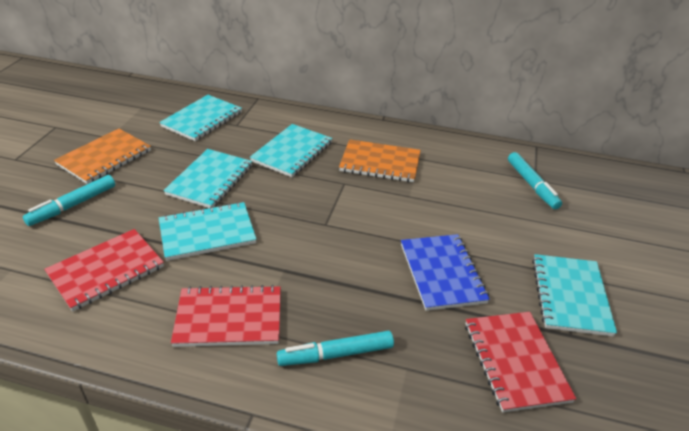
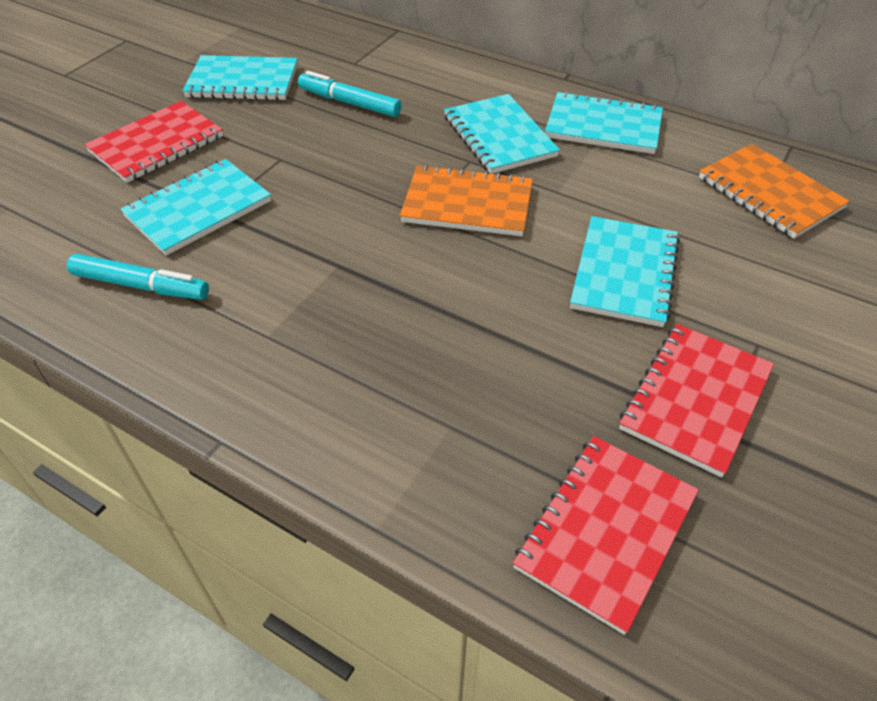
blue notebook: [401,234,490,311] = 1 -> none = 0
turquoise marker: [23,175,115,226] [277,331,394,366] [508,152,562,209] = 3 -> [67,254,209,300] [298,71,402,117] = 2

